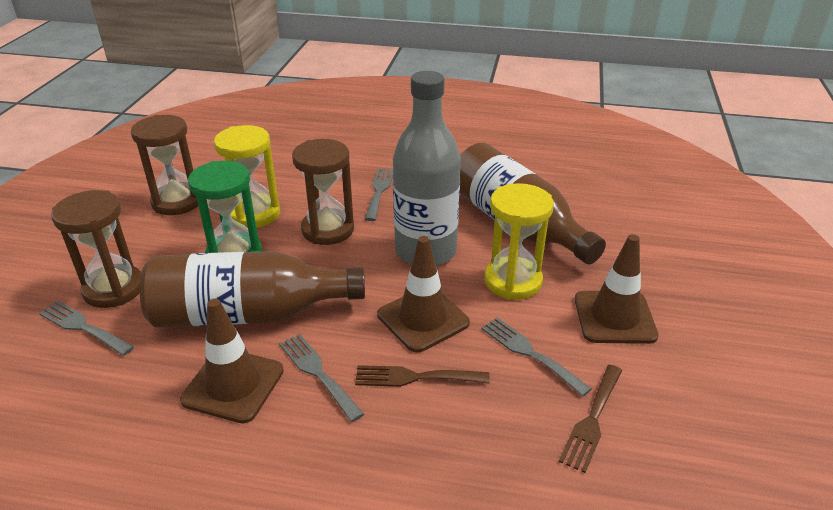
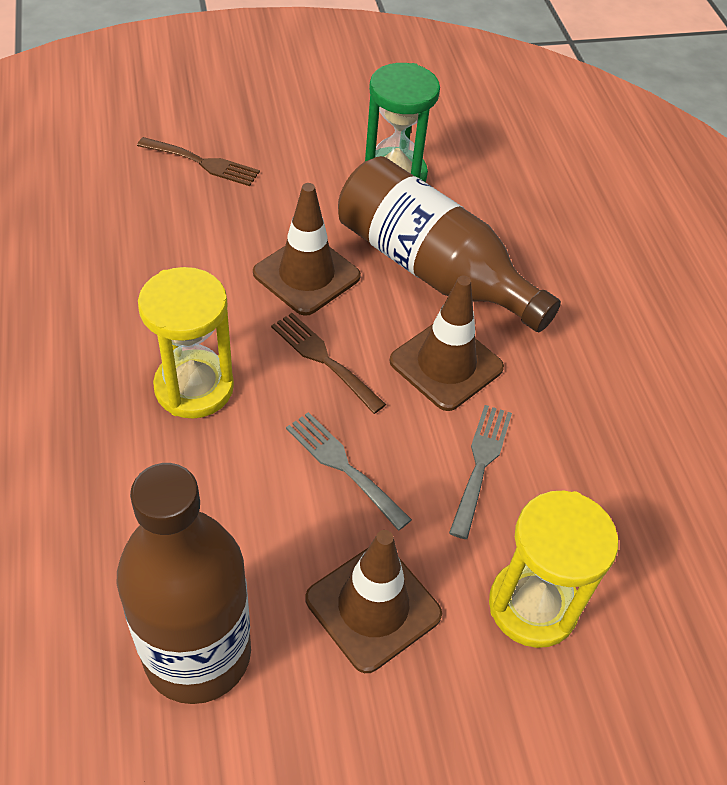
brown hourglass: [51,190,141,308] [131,115,198,215] [292,139,354,245] = 3 -> none = 0
grey bottle: [393,71,461,266] = 1 -> none = 0
grey fork: [39,301,134,356] [279,334,364,422] [365,168,393,221] [481,317,592,397] = 4 -> [286,412,412,531] [449,405,512,539] = 2

